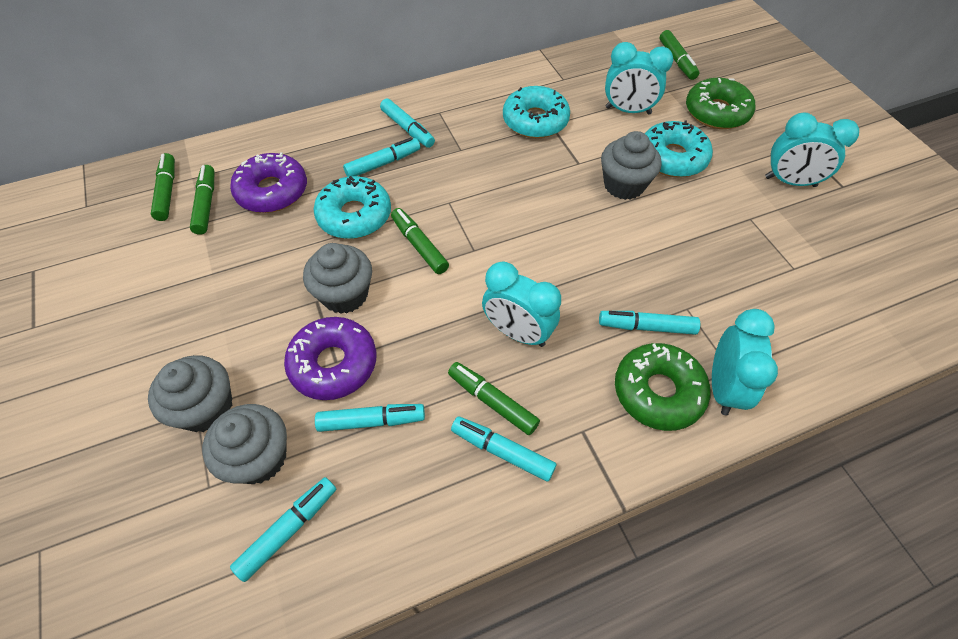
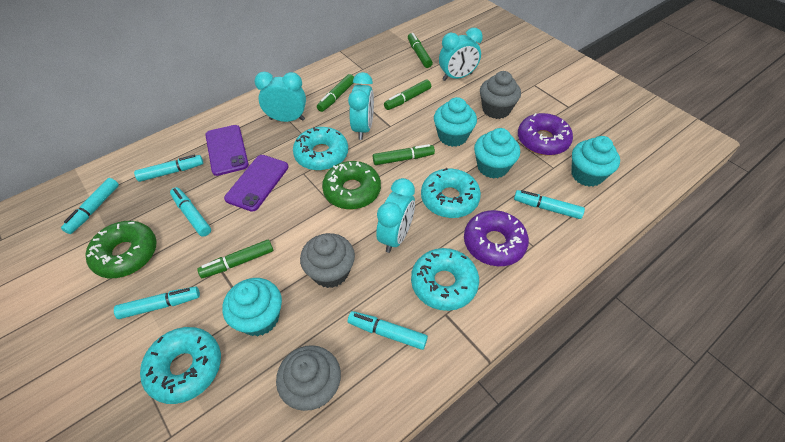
grey cupcake: [148,355,233,432] [202,404,287,484] [303,243,372,314] [601,131,662,200] = 4 -> [276,345,341,411] [300,233,355,288] [480,71,521,119] = 3
purple phone: none = 0 -> [206,125,249,176] [224,155,289,212] = 2
turquoise cupcake: none = 0 -> [222,278,282,336] [434,97,477,147] [474,128,520,178] [571,136,620,187] = 4
turquoise donut: [313,176,391,239] [503,86,570,138] [645,120,713,177] = 3 -> [140,327,221,404] [293,127,348,171] [411,248,479,311] [421,168,481,218] = 4

